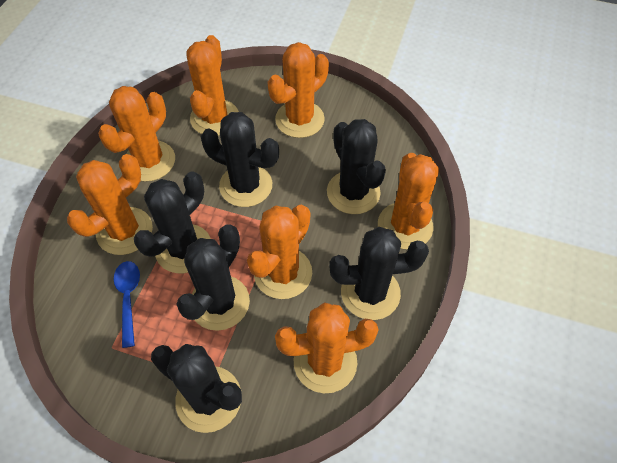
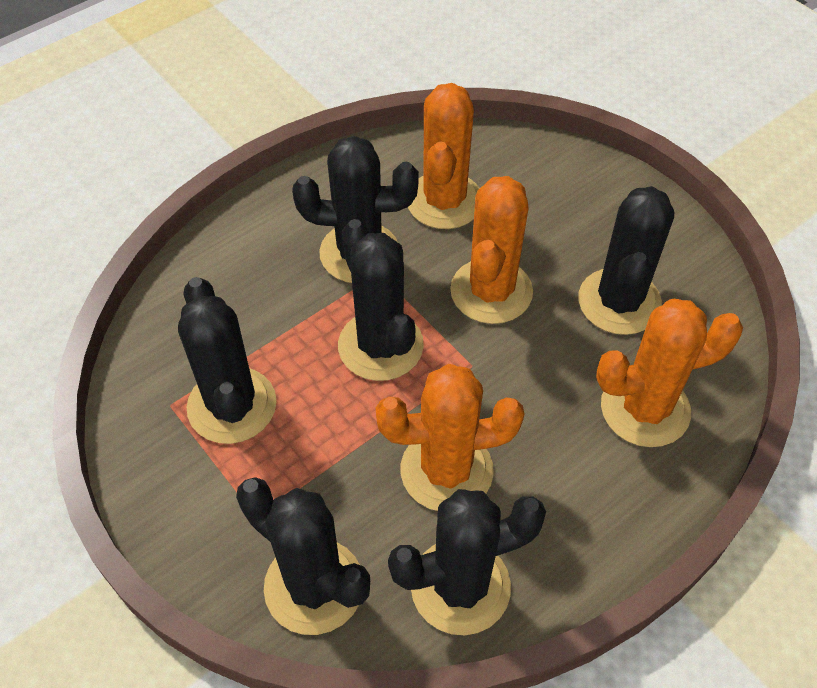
blue spoon: [114,261,140,348] = 1 -> none = 0
orange cactus: [67,154,153,255] [98,86,175,182] [186,35,239,136] [247,205,312,299] [267,42,329,138] [275,303,378,393] [378,153,439,249] = 7 -> [376,364,525,511] [408,83,480,229] [450,176,533,324] [596,299,743,447] = 4

